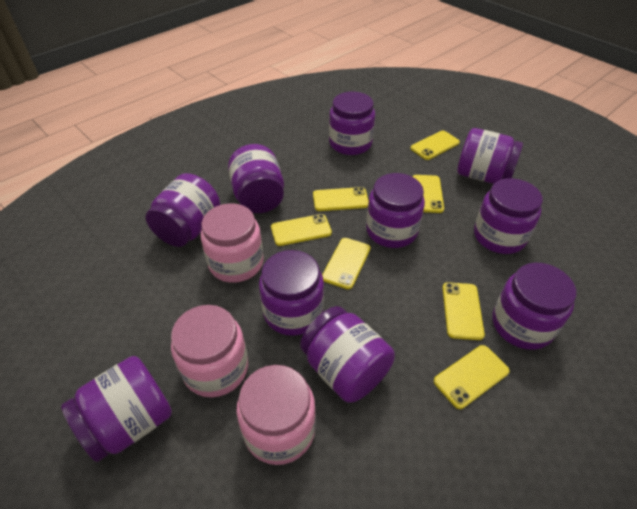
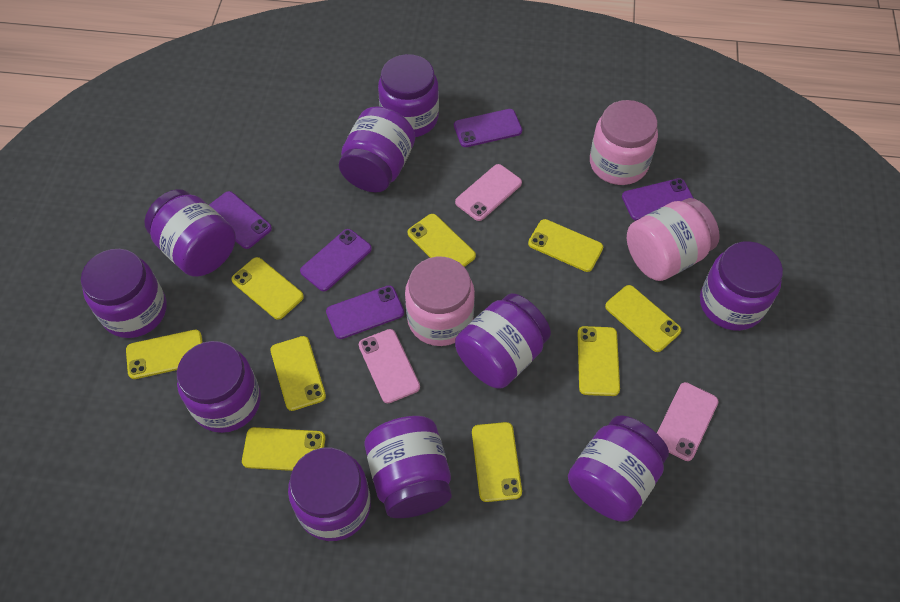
pink phone: none = 0 -> [359,329,420,403] [455,164,522,221] [657,382,719,461] = 3
purple phone: none = 0 -> [209,191,272,249] [300,229,372,291] [326,286,404,339] [454,109,522,147] [622,178,693,221] = 5
yellow phone: [271,214,332,246] [313,187,369,211] [322,238,371,289] [410,131,460,160] [412,175,444,213] [434,345,510,409] [442,282,485,340] = 7 -> [126,330,203,379] [231,257,304,320] [242,427,325,471] [270,336,326,411] [407,214,476,267] [472,422,522,502] [528,219,603,272] [577,326,620,396] [605,285,681,352] = 9

